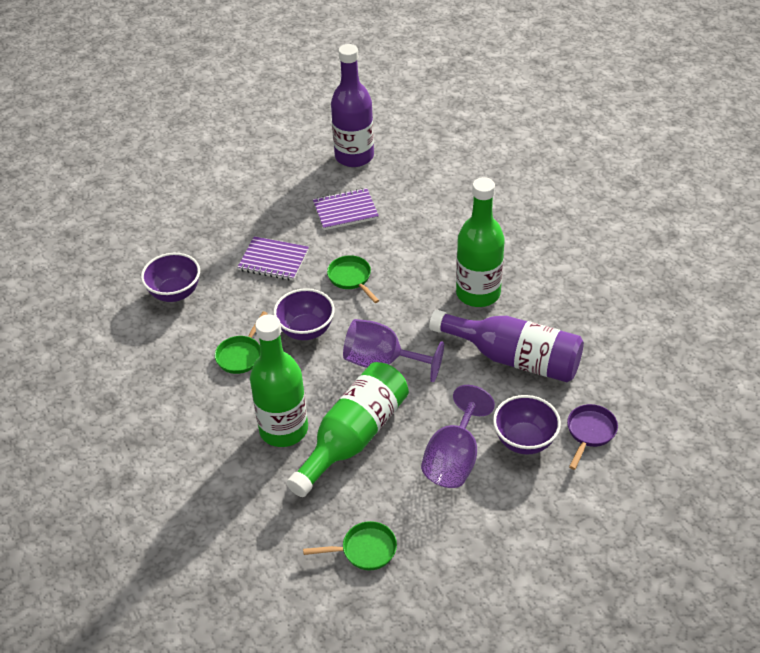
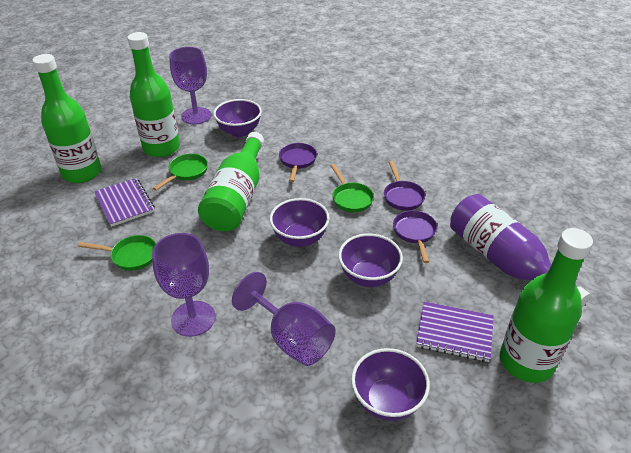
green bottle: [250,314,308,447] [287,362,409,497] [456,177,505,307] = 3 -> [32,54,102,183] [127,32,180,157] [198,132,264,232] [500,228,593,383] = 4
purple bottle: [331,44,374,167] [429,310,584,382] = 2 -> [450,194,591,307] = 1
purple bowl: [141,253,200,302] [273,288,335,340] [493,395,561,455] = 3 -> [213,99,262,137] [270,198,330,247] [338,233,403,287] [351,348,430,421] = 4
purple goblet: [343,319,444,382] [421,385,495,488] = 2 -> [152,233,215,337] [169,47,211,125] [232,272,336,366] = 3
purple pan: [567,404,618,470] = 1 -> [279,143,317,182] [384,161,425,211] [393,210,437,263] = 3

